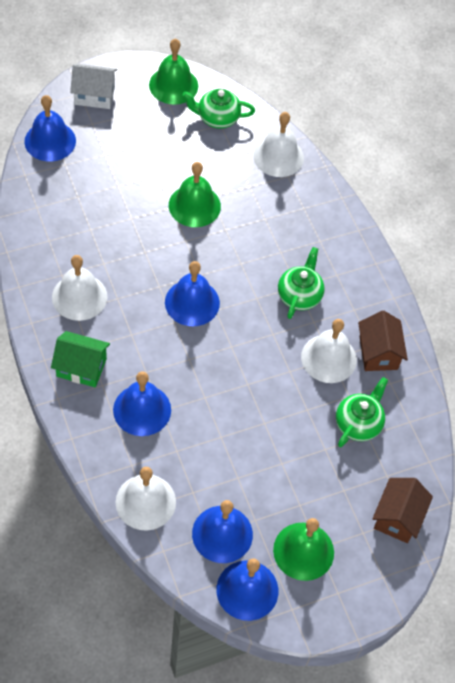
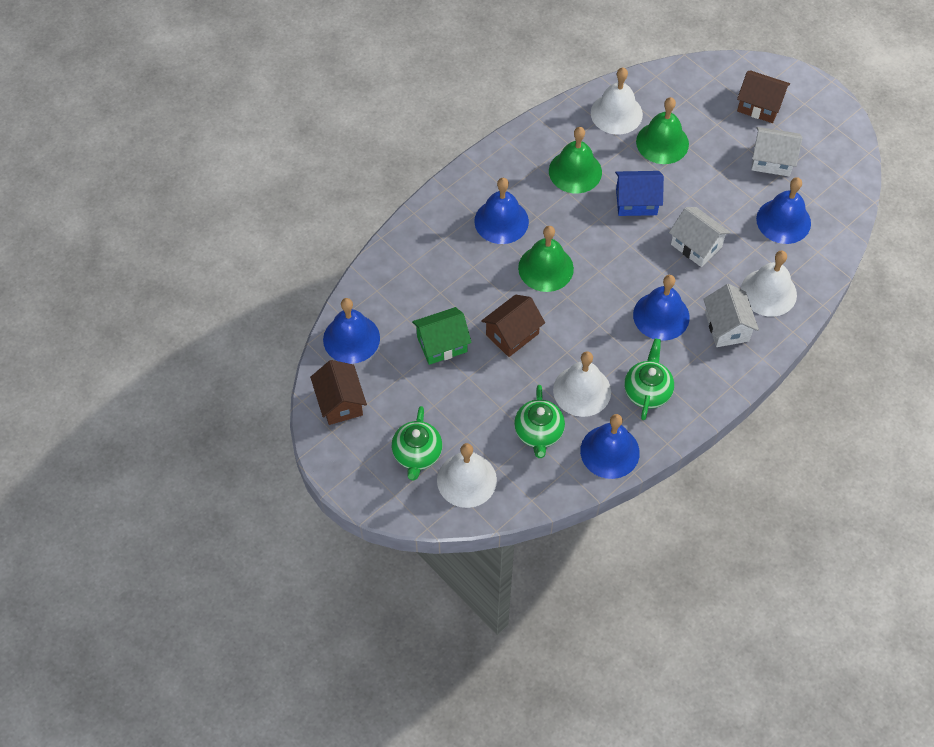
blue house: none = 0 -> [615,171,664,216] = 1
brown house: [358,310,408,371] [372,478,433,543] = 2 -> [310,360,367,425] [481,295,545,357] [737,70,790,123] = 3
white house: [70,64,117,109] = 1 -> [669,207,731,267] [703,284,759,347] [751,127,802,176] = 3

